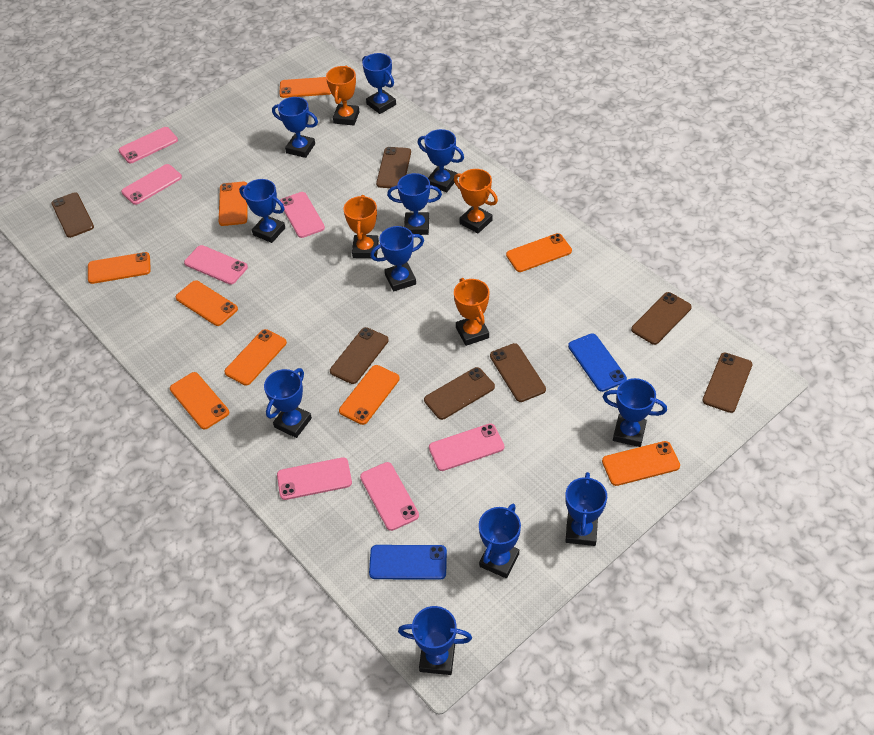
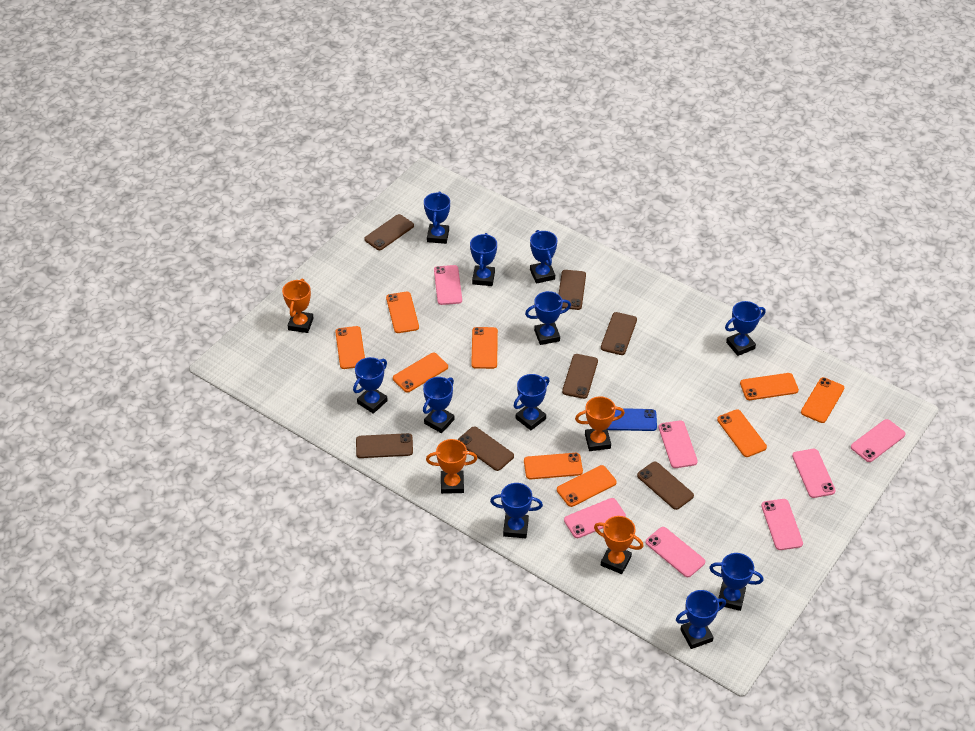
blue phone: [369,545,447,580] [568,334,627,392] = 2 -> [607,408,657,431] = 1

